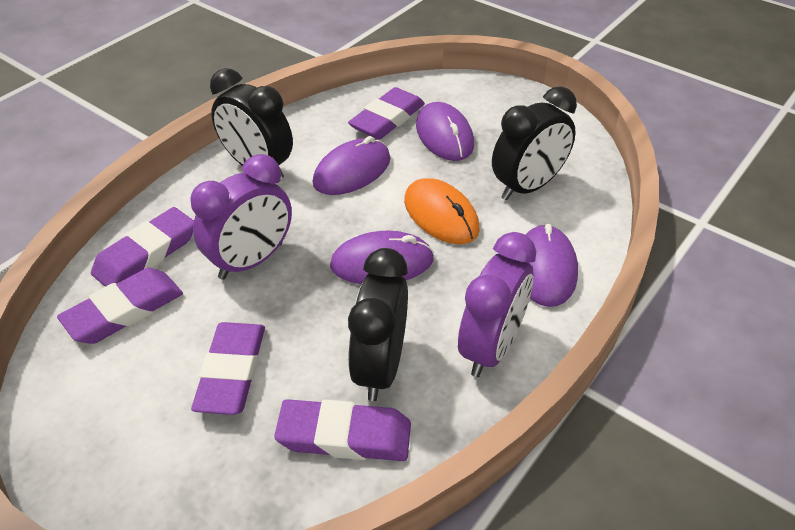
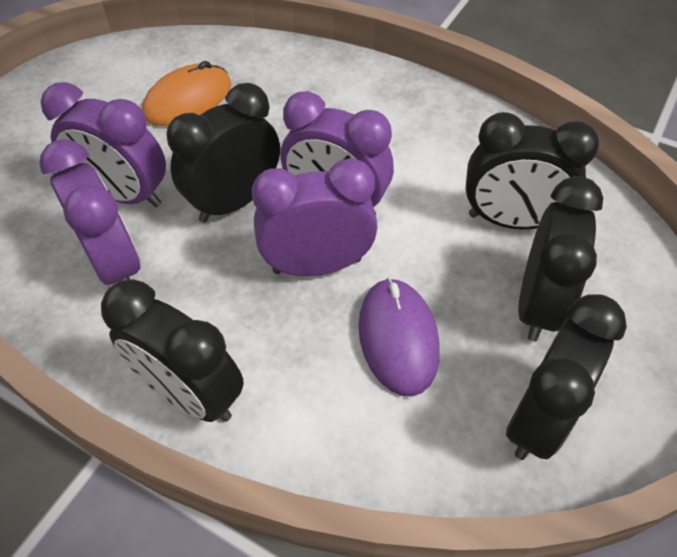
black clock: [210,68,293,179] [348,248,408,401] [492,86,577,200] = 3 -> [101,279,244,422] [166,83,280,223] [466,112,599,230] [506,294,627,460] [518,176,603,341] = 5
purple clock: [190,154,292,280] [458,232,536,377] = 2 -> [39,139,140,285] [41,82,166,207] [252,158,378,276] [281,91,394,215] = 4
purple eraser: [57,268,183,344] [91,207,194,287] [191,322,265,415] [274,399,411,461] [348,87,425,140] = 5 -> none = 0
purple mouse: [313,136,391,195] [330,231,434,284] [416,102,474,161] [525,224,578,307] = 4 -> [358,278,440,396] = 1

